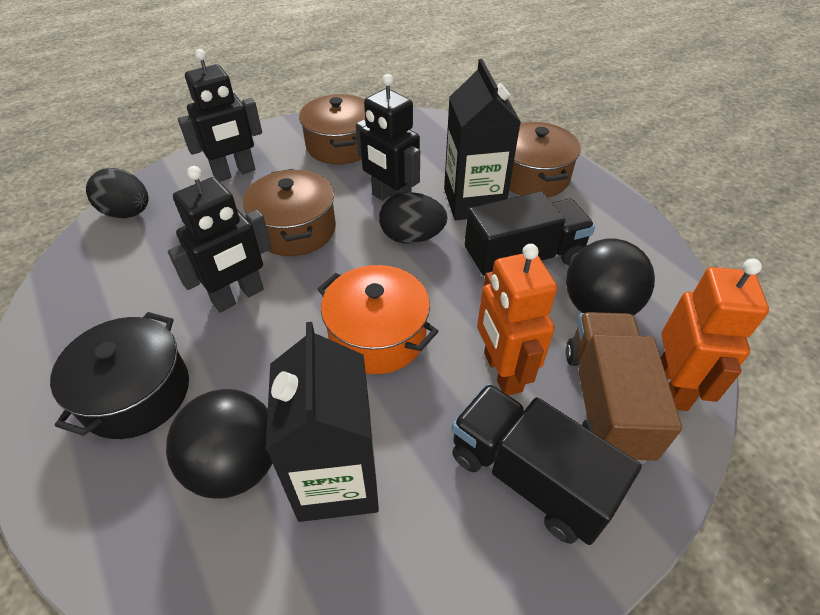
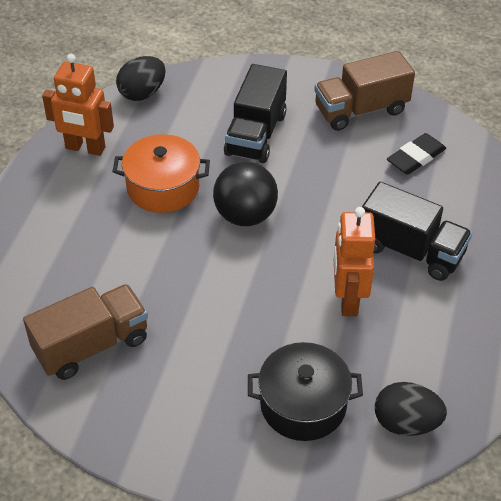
black ball: [166,389,273,499] [566,239,655,315] = 2 -> [213,162,278,226] = 1
black carton: [265,322,379,522] [444,59,521,220] = 2 -> none = 0
black eraser: none = 0 -> [387,133,446,175] = 1
black robot: [168,166,272,312] [178,49,262,182] [356,74,420,201] = 3 -> none = 0
brown pot: [243,169,336,256] [299,94,365,165] [509,122,581,197] = 3 -> none = 0
brown truck: [566,312,682,464] = 1 -> [23,284,148,380] [314,51,415,131] = 2

